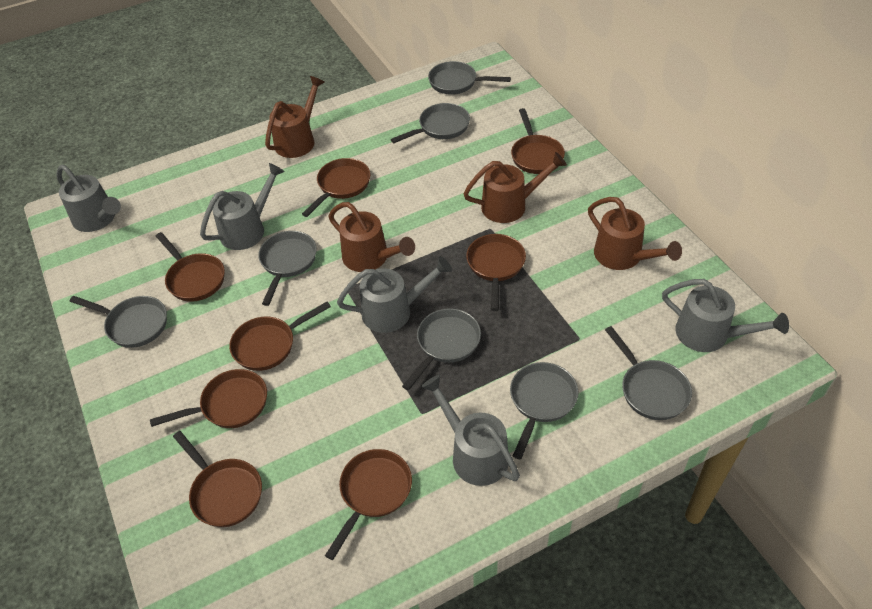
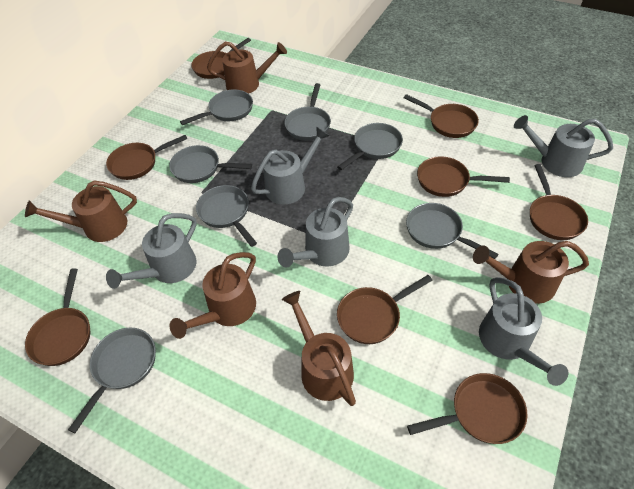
brown watering can: [265,76,324,158] [328,202,415,272] [463,152,567,223] [588,197,682,270] = 4 -> [25,180,137,242] [170,252,256,339] [207,42,287,94] [282,291,356,406] [473,241,589,304] = 5

